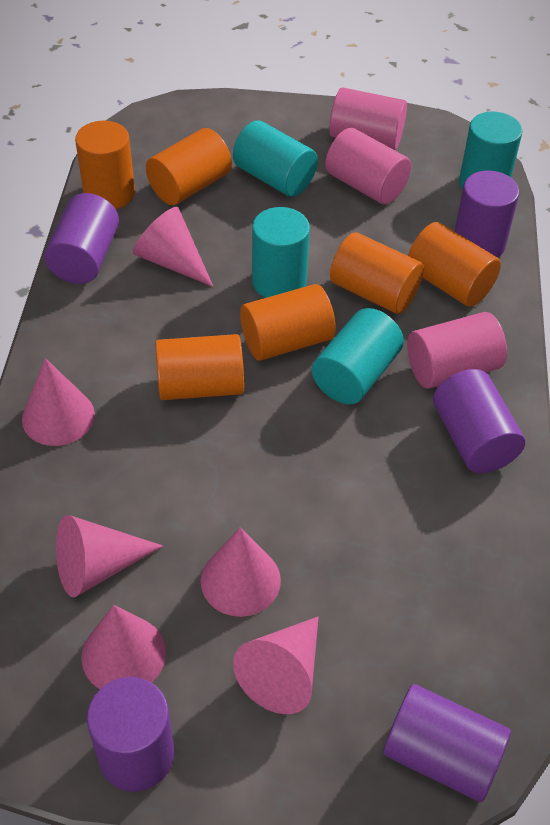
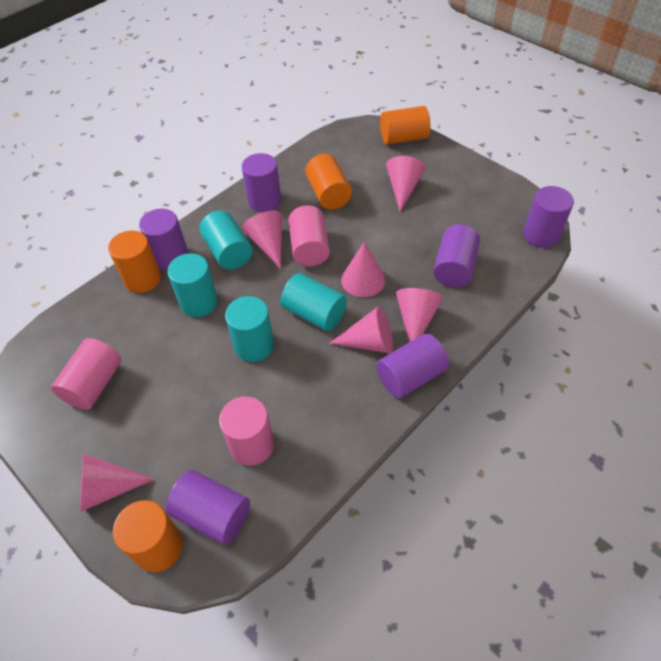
orange cylinder: [75,121,135,209] [146,128,232,205] [155,334,244,400] [240,284,336,361] [330,232,424,314] [408,222,501,307] = 6 -> [108,231,161,293] [113,500,183,572] [305,154,352,210] [380,106,430,145] = 4
purple cylinder: [44,193,119,284] [87,677,174,792] [383,684,511,802] [433,369,525,473] [455,171,519,258] = 5 -> [139,209,188,270] [166,470,250,545] [242,153,281,212] [376,334,449,398] [433,224,480,287] [523,186,574,248] = 6

